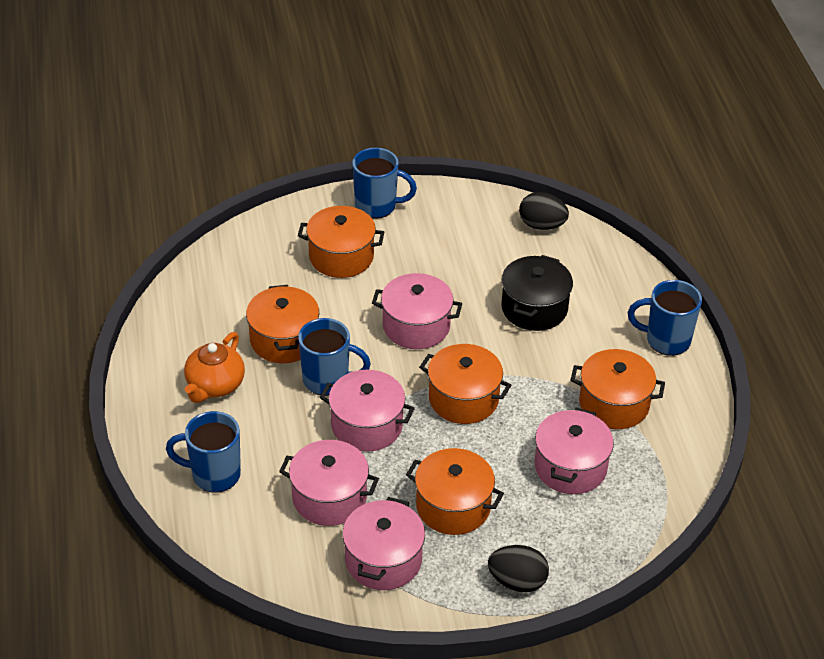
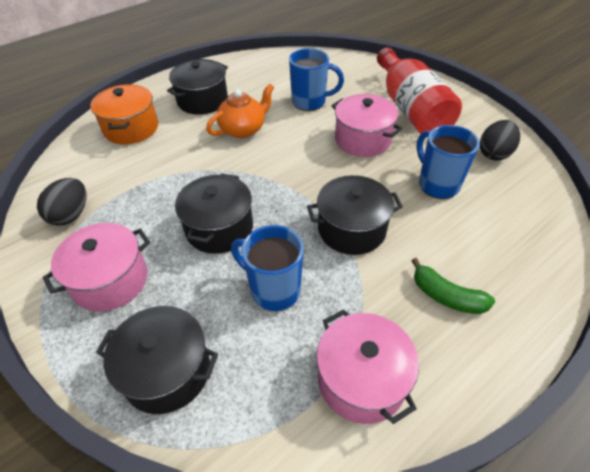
black pot: [501,255,573,331] = 1 -> [96,306,218,414] [167,59,228,115] [175,173,253,254] [307,175,403,255] = 4
blue mug: [166,411,241,493] [298,318,371,396] [352,148,417,219] [628,280,702,356] = 4 -> [231,225,303,311] [289,48,344,111] [416,125,480,199] = 3
green banana: none = 0 -> [411,258,495,314] = 1
orange pot: [246,285,319,363] [298,206,384,278] [406,448,504,535] [419,344,511,424] [571,349,665,429] = 5 -> [90,84,158,145] = 1
pink pot: [279,440,379,526] [320,370,415,452] [342,497,425,590] [372,273,462,349] [535,408,614,494] = 5 -> [43,223,150,312] [316,309,419,424] [331,94,403,157] = 3
red bottle: none = 0 -> [377,47,462,134] = 1

